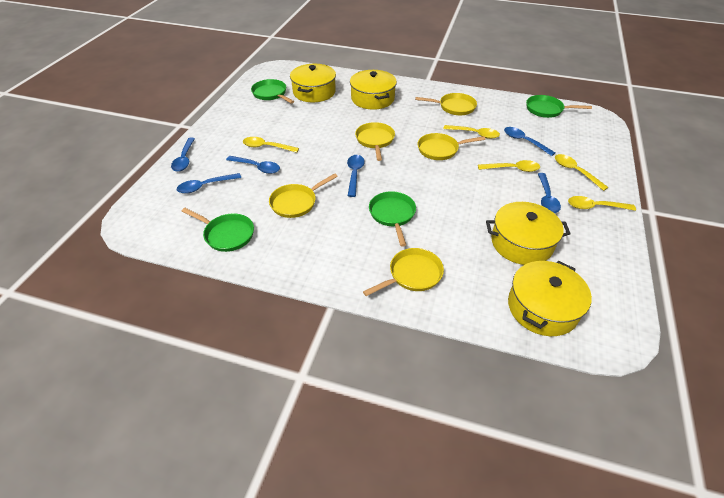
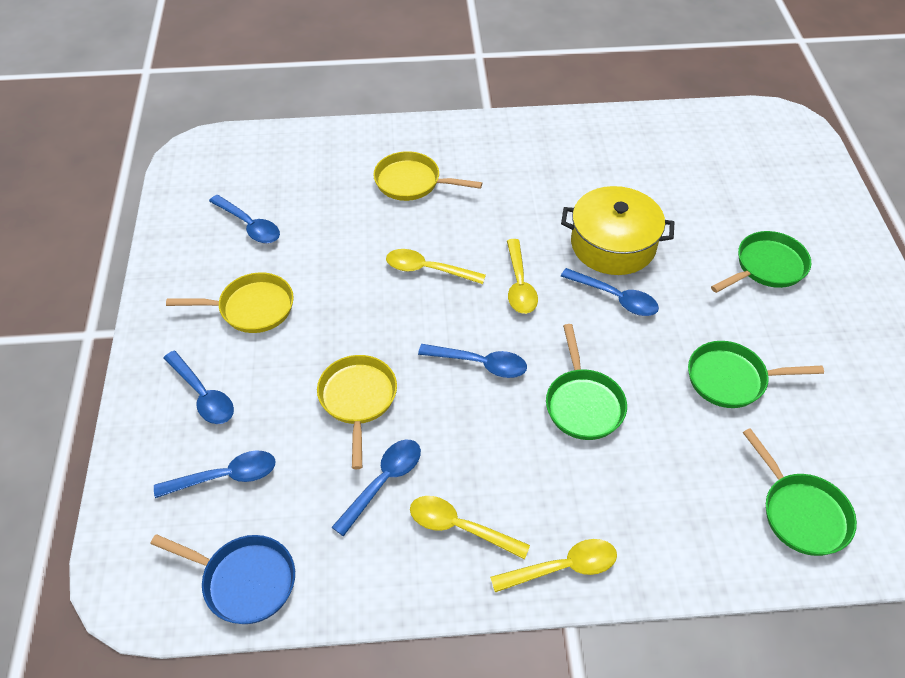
blue pan: none = 0 -> [150,534,295,624] = 1
yellow pan: [269,173,338,218] [355,122,395,161] [363,248,444,296] [415,93,477,115] [418,133,485,160] = 5 -> [166,272,294,333] [317,355,397,469] [373,151,482,201] = 3
yellow pot: [290,64,336,102] [350,70,397,110] [486,202,570,265] [508,261,592,336] = 4 -> [561,186,674,275] = 1
yellow spoon: [243,137,299,153] [443,125,500,139] [478,160,540,172] [555,154,609,191] [568,196,636,211] = 5 -> [386,249,486,284] [410,496,530,559] [490,539,617,592] [507,239,538,314] = 4

